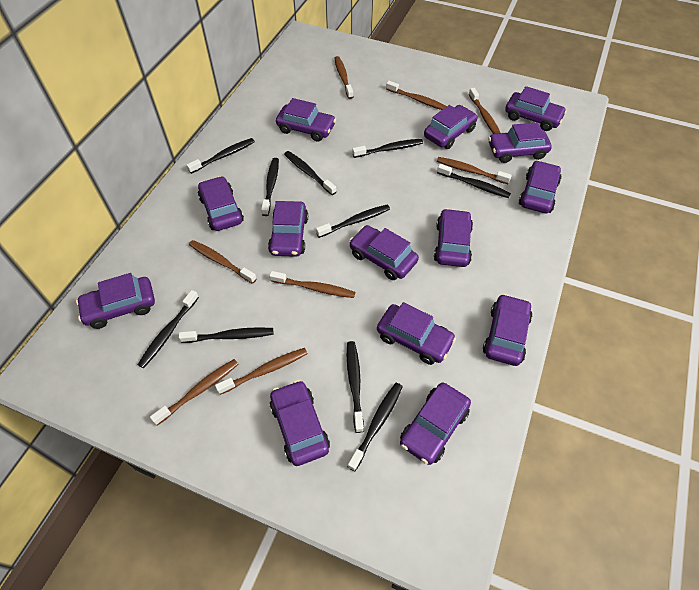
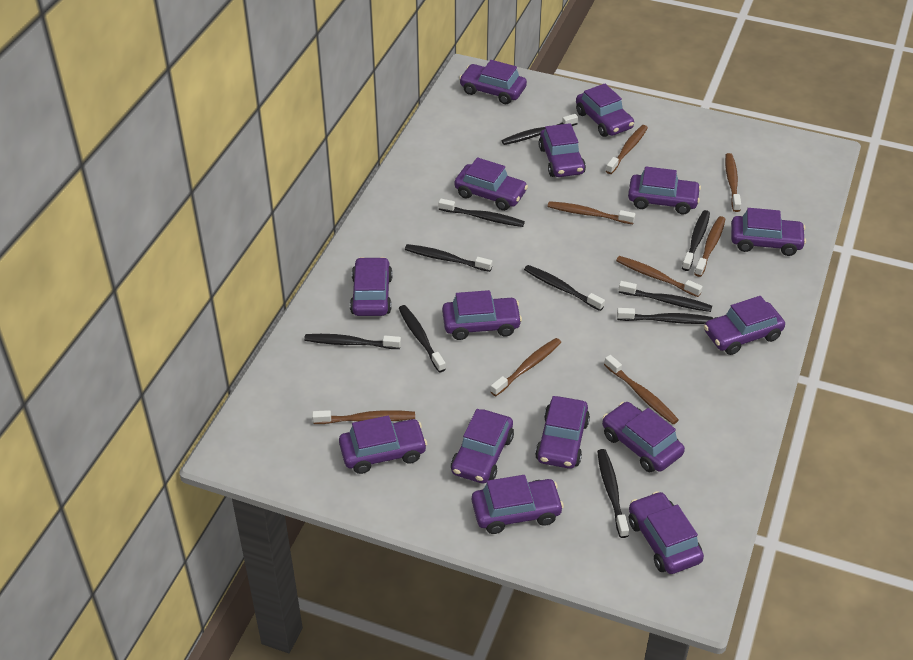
purple car: [76,273,155,329] [198,176,244,231] [268,201,308,257] [270,380,330,466] [276,98,336,142] [349,225,419,280] [377,302,456,365] [400,382,471,465] [424,105,478,149] [434,208,473,267] [483,294,532,366] [488,122,552,163] [505,86,567,131] [519,160,561,213] = 14 -> [339,415,427,474] [350,257,393,316] [442,290,522,340] [451,409,514,484] [454,157,528,211] [459,60,527,104] [472,475,564,534] [535,396,590,469] [538,123,586,177] [576,84,634,137] [602,402,685,472] [628,167,701,214] [629,491,704,574] [704,296,785,355] [731,208,806,256] = 15

